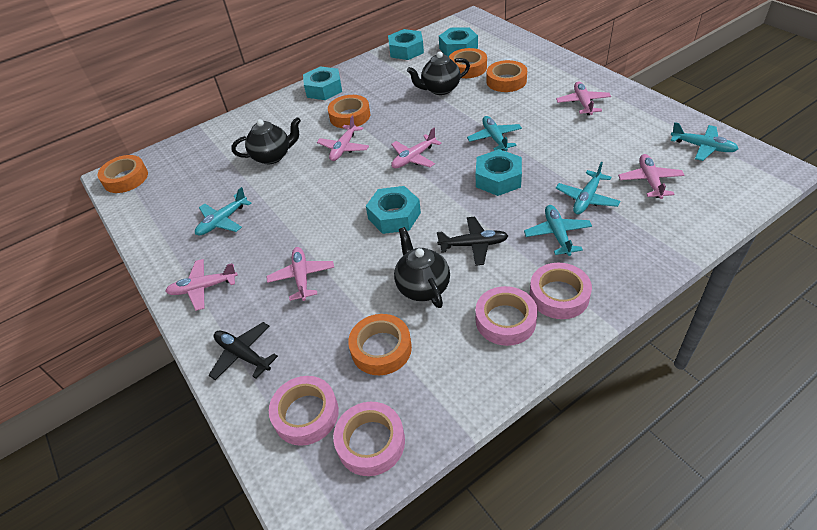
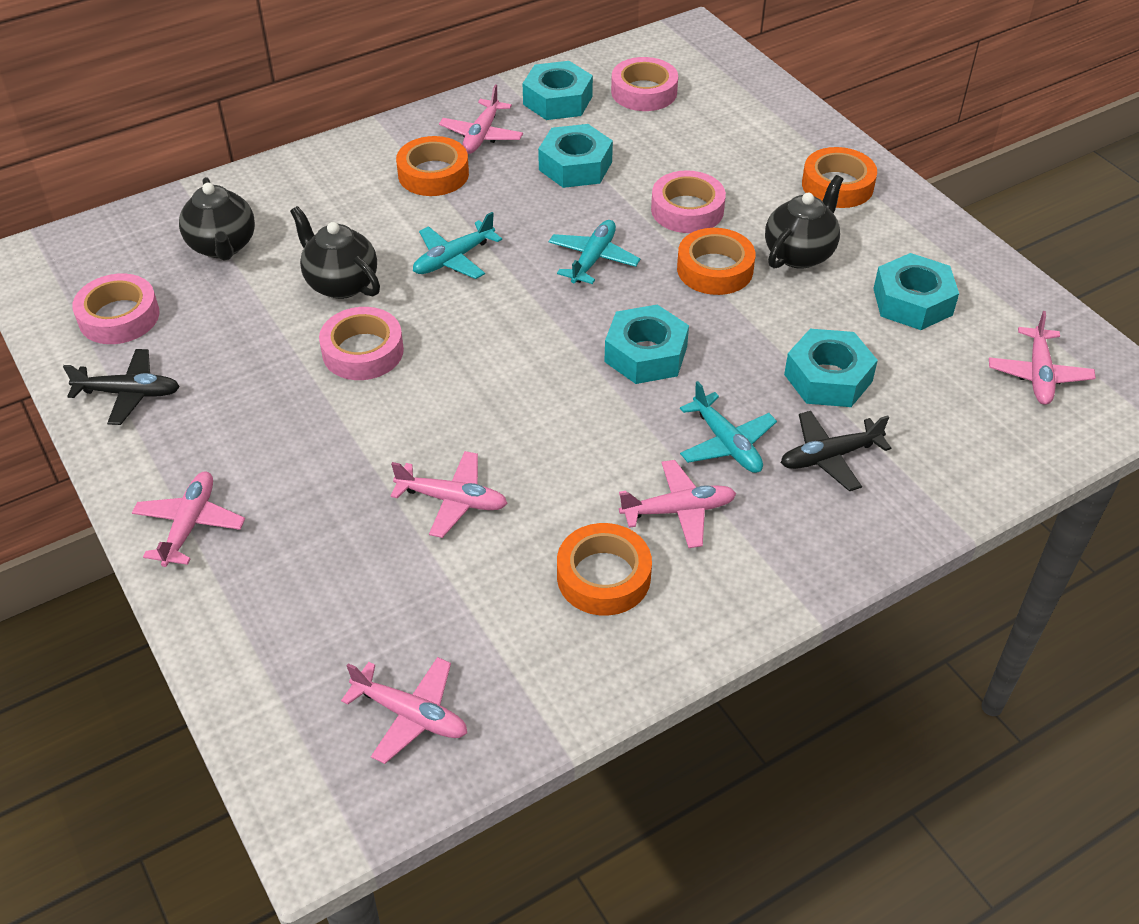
orange tape: [98,155,148,193] [328,95,370,129] [348,314,412,375] [449,48,487,78] [487,60,527,92] = 5 -> [396,136,469,196] [557,523,652,616] [677,228,756,295] [802,147,877,208] = 4
turquoise plane: [195,187,251,236] [467,116,522,151] [524,205,592,256] [556,162,621,214] [671,122,738,161] = 5 -> [413,212,502,279] [549,220,640,284] [680,381,777,473] = 3

